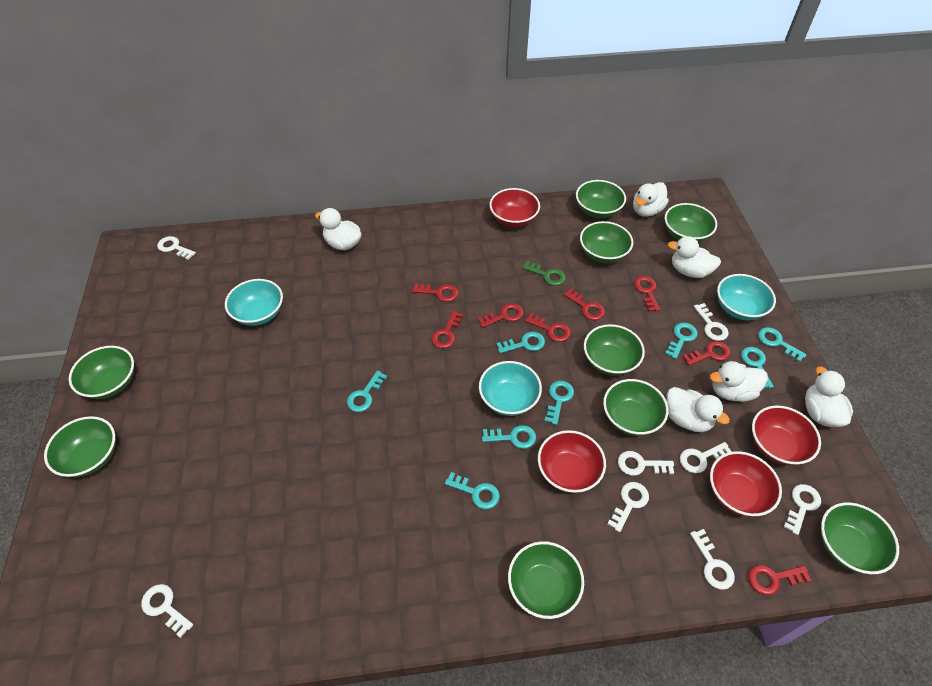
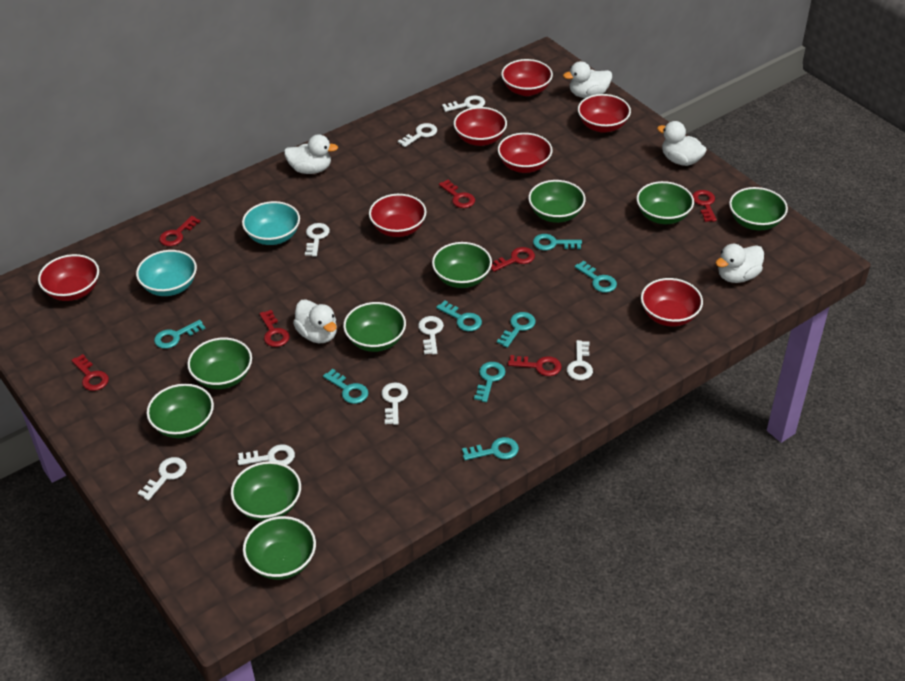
green key: [522,261,566,286] = 1 -> none = 0
red bowl: [490,188,540,227] [538,430,606,493] [710,451,782,516] [752,406,821,465] = 4 -> [38,254,99,301] [369,194,427,237] [454,107,507,146] [498,133,553,173] [501,59,553,96] [578,94,631,133] [641,278,703,327] = 7
red key: [412,283,458,302] [431,311,463,349] [478,303,524,328] [525,313,571,342] [564,288,605,320] [634,276,660,312] [683,341,730,366] [748,565,812,595] = 8 -> [71,354,109,391] [159,216,201,246] [259,310,290,347] [439,180,475,208] [491,247,535,272] [508,355,562,376] [693,190,717,222] = 7
turquoise bowl: [225,279,283,326] [479,361,542,416] [717,274,776,320] = 3 -> [136,250,197,296] [242,201,300,245] = 2
white duck: [315,208,361,250] [633,182,669,217] [666,387,730,432] [668,236,721,278] [710,361,768,402] [805,366,853,427] = 6 -> [284,134,338,174] [293,299,337,343] [563,61,612,98] [657,121,707,166] [716,244,764,283] = 5

